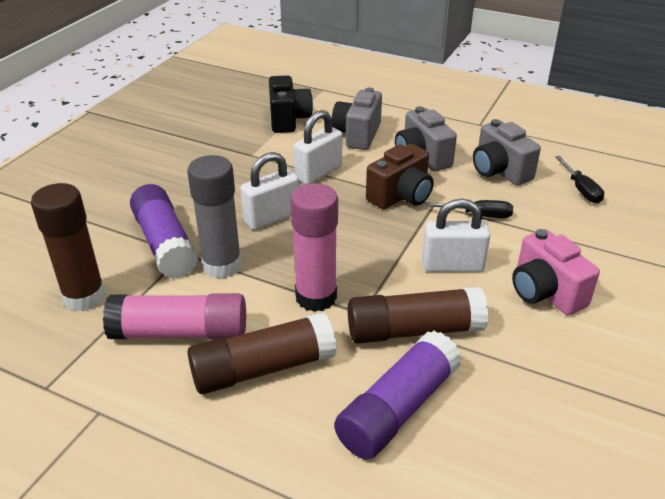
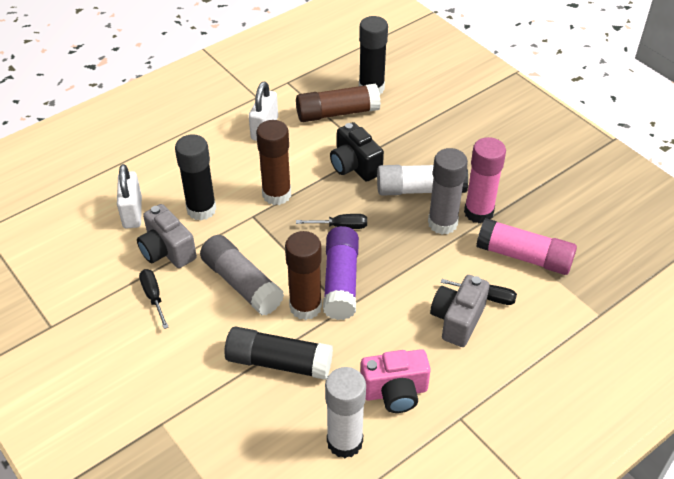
black glue stick: none = 0 -> [175,134,216,220] [224,327,333,380] [359,16,388,94] = 3
black screwdriver: [426,200,513,218] [555,156,604,203] = 2 -> [139,269,169,329] [296,214,367,229] [441,279,517,305] = 3
brown camera: [366,144,434,209] = 1 -> none = 0
grey camera: [332,87,382,150] [395,106,457,171] [473,119,541,185] = 3 -> [137,204,197,268] [430,275,490,347] = 2
grey glue stick: [187,155,242,279] = 1 -> [200,235,284,315] [428,148,468,234] = 2
purple glue stick: [130,184,198,278] [334,331,462,459] = 2 -> [323,226,359,320] = 1
white glue stick: none = 0 -> [325,367,366,458] [377,165,468,196] = 2
white padlock: [240,152,299,230] [294,110,342,184] [422,199,490,272] = 3 -> [117,164,142,229] [249,82,278,141] = 2

